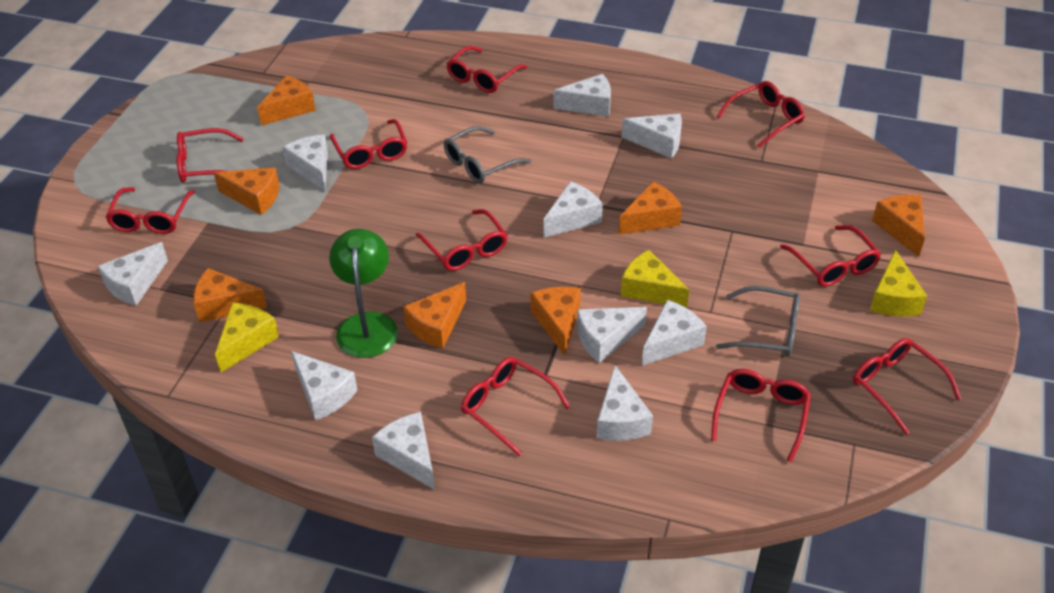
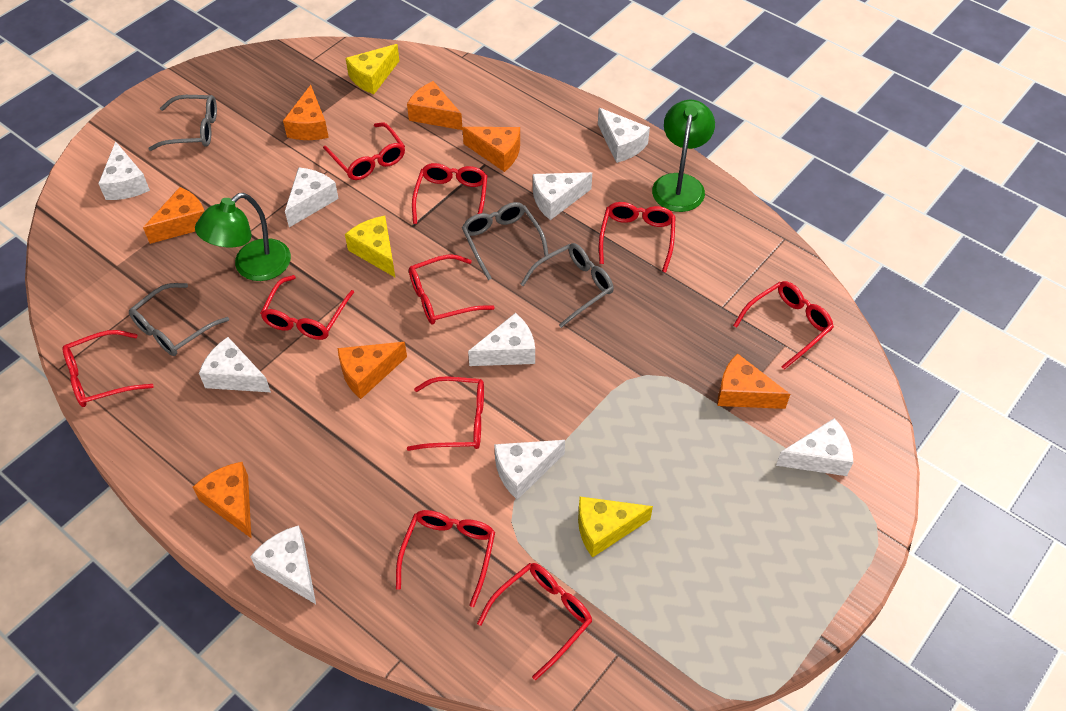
green lamp: [329,229,398,358] = 1 -> [195,193,291,281] [652,100,715,212] = 2
grey glasses: [444,126,531,183] [716,286,800,357] = 2 -> [129,283,229,356] [148,95,217,151] [462,202,548,280] [520,243,614,328] = 4
white cheese: [98,242,168,306] [283,135,328,191] [291,351,358,421] [372,412,435,490] [543,181,603,238] [554,74,611,117] [577,307,647,363] [597,365,653,441] [622,113,682,159] [642,300,707,366] = 10 -> [98,141,150,200] [199,337,271,392] [250,525,316,604] [285,167,339,227] [468,313,535,366] [494,440,565,500] [533,172,592,220] [598,108,650,163] [776,418,853,476] = 9

